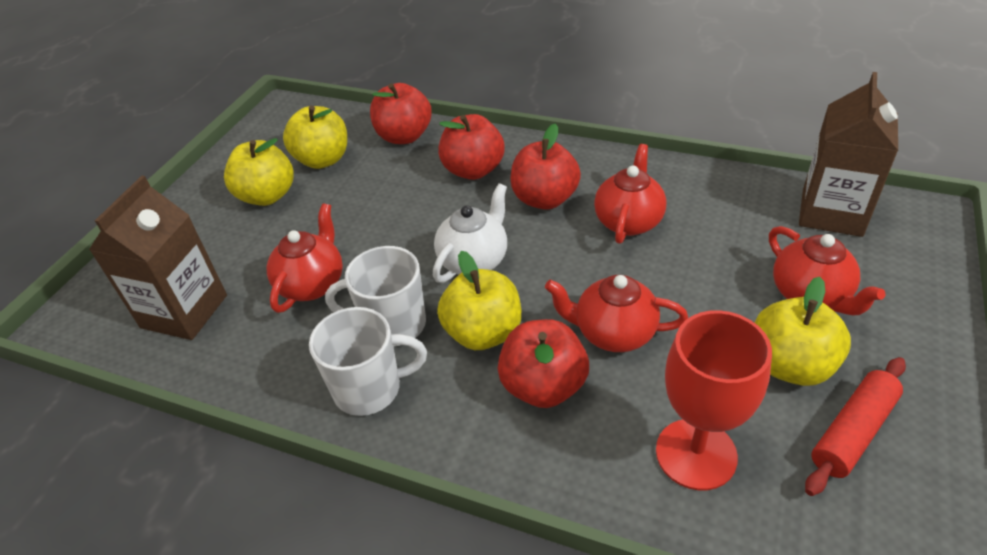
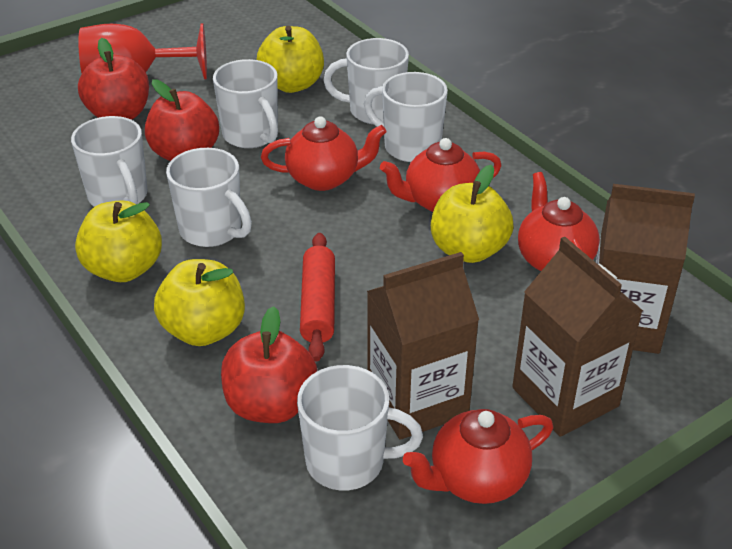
brown carton: [89,176,227,340] [799,72,898,237] = 2 -> [367,252,479,440] [512,237,643,437] [596,184,695,354] = 3
red apple: [370,83,432,144] [438,114,505,180] [498,319,589,408] [510,124,581,210] = 4 -> [78,38,149,120] [145,79,219,161] [221,306,317,423] = 3
white mug: [309,307,427,416] [325,246,426,347] = 2 -> [71,116,148,207] [166,148,252,247] [213,59,278,148] [297,365,423,490] [323,38,409,124] [364,72,448,162] = 6
white teapot: [433,183,507,283] = 1 -> none = 0

